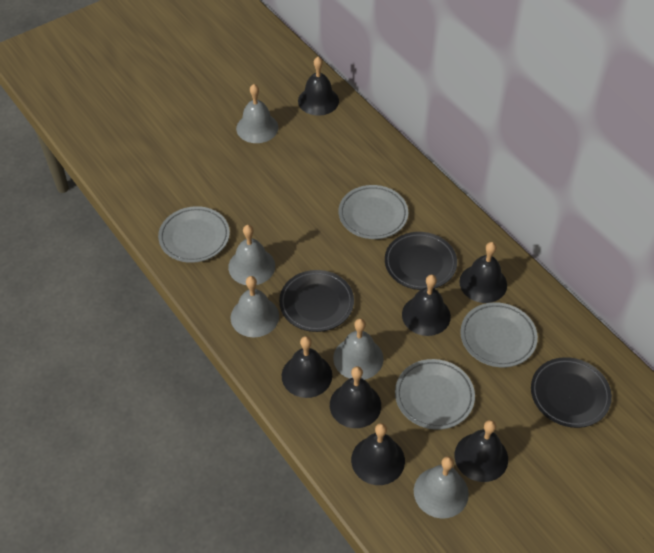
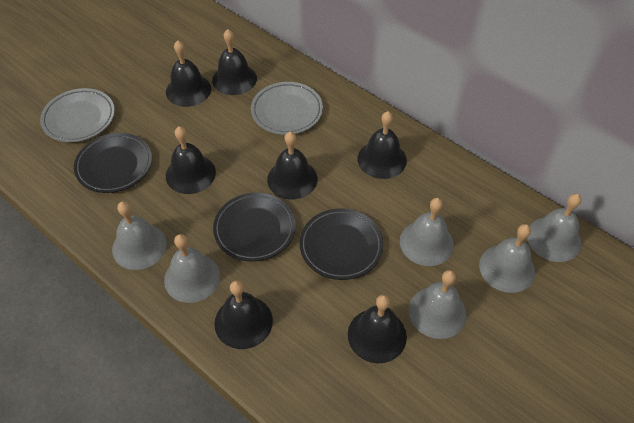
grey bell: [228,225,275,285] [231,276,279,337] [236,84,278,143] [333,318,384,380] [414,456,469,518] = 5 -> [112,201,167,270] [164,234,220,303] [400,198,454,266] [409,270,466,339] [479,224,535,293] [527,194,581,262] = 6
grey plate: [158,206,230,263] [339,185,408,239] [395,359,475,430] [460,302,538,367] = 4 -> [40,88,115,142] [251,82,323,135] = 2

